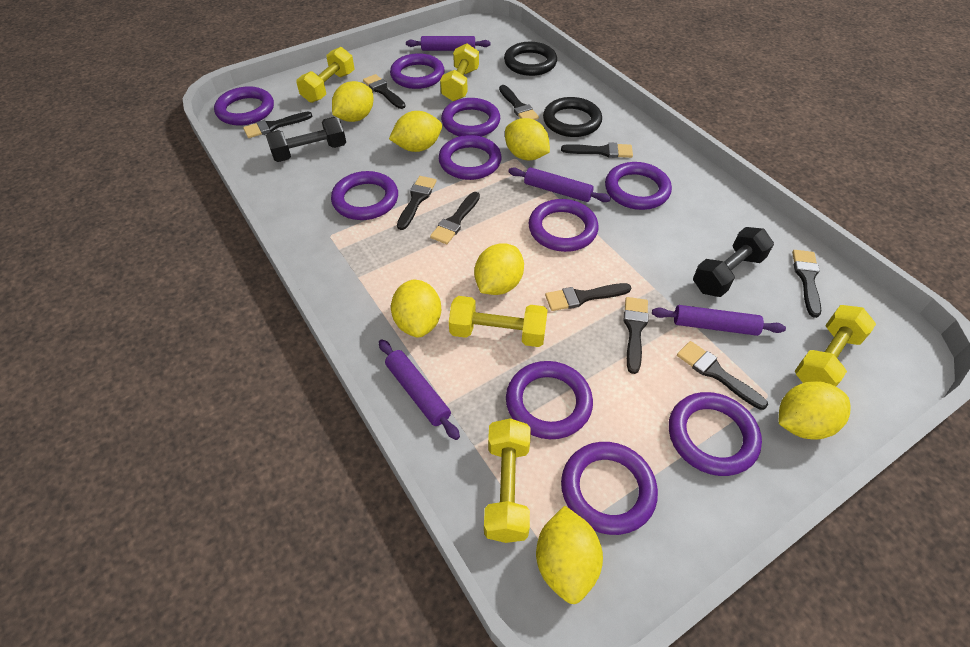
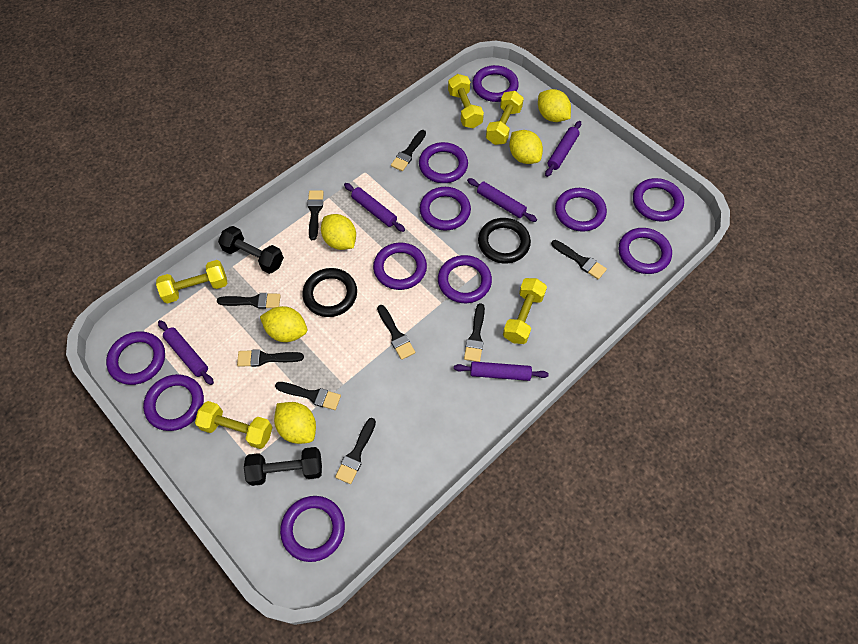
black brush: [243,111,312,138] [363,74,406,109] [397,176,436,230] [430,192,480,244] [499,85,539,120] [545,283,631,311] [561,142,633,158] [624,297,648,374] [677,341,768,410] [792,250,821,318] = 10 -> [217,293,281,309] [237,349,304,367] [275,382,341,410] [307,190,324,240] [335,418,376,484] [377,305,415,360] [391,130,426,171] [464,303,485,362] [551,240,607,279] = 9
purple ring: [214,86,274,125] [331,171,398,220] [390,53,445,89] [439,135,502,180] [441,98,500,137] [506,361,593,439] [528,199,599,252] [561,442,658,535] [605,162,672,210] [669,392,762,476] = 10 -> [106,331,165,385] [143,374,204,431] [280,496,345,562] [373,243,427,290] [419,142,468,183] [420,187,471,230] [438,255,492,303] [472,65,519,102] [555,188,607,232] [619,228,672,274] [633,178,684,222] = 11
purple rolling pin: [379,339,460,440] [406,36,490,51] [508,167,611,202] [652,305,786,336] = 4 -> [158,320,214,385] [344,183,405,232] [454,361,549,381] [467,178,537,222] [545,121,581,177] = 5
yellow lemon: [332,81,373,122] [389,111,442,152] [391,279,441,338] [474,243,524,295] [505,118,550,160] [536,506,603,604] [779,381,851,440] = 7 -> [260,306,307,342] [274,402,316,444] [321,214,356,250] [509,130,543,164] [538,89,571,122] = 5

